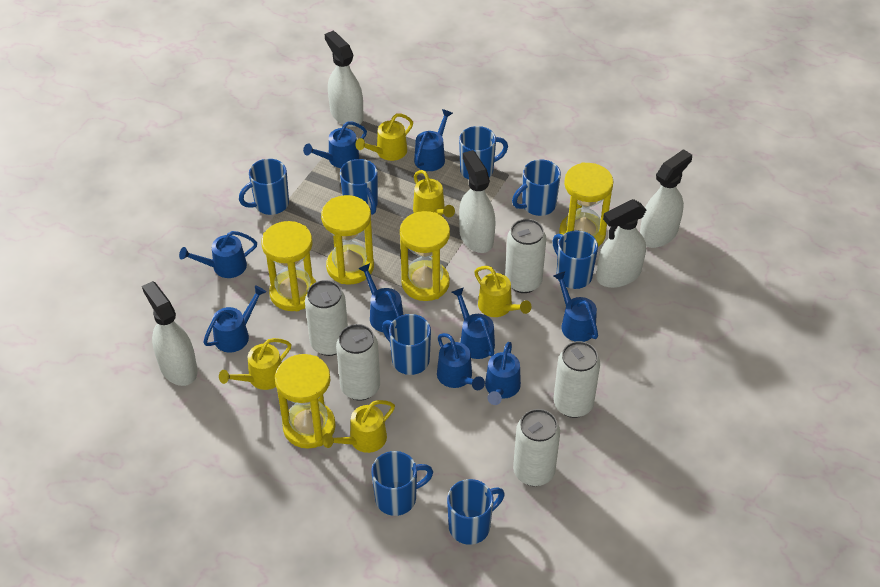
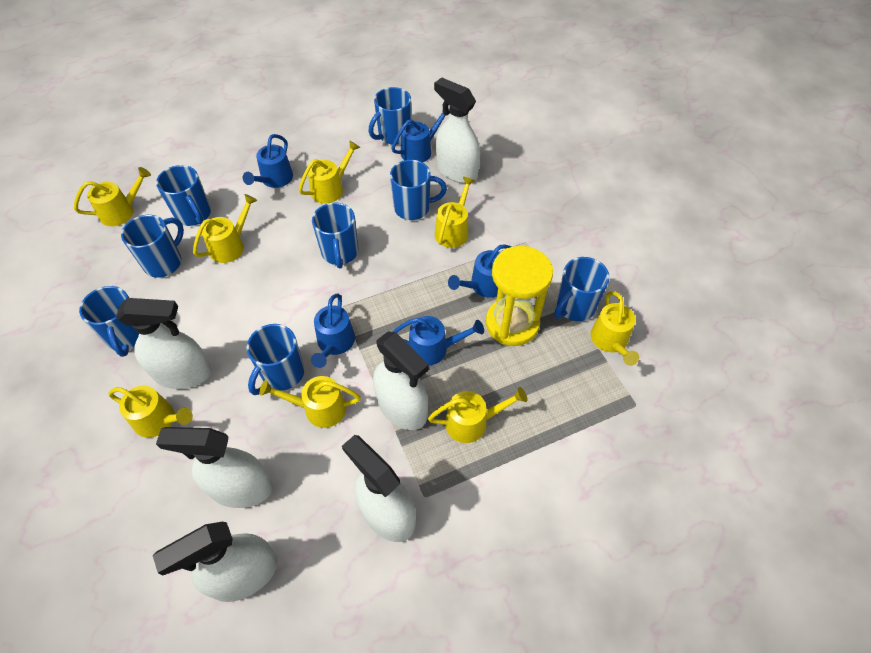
blue watering can: [179,231,257,278] [203,285,266,352] [303,121,367,168] [358,263,403,332] [414,109,453,171] [437,333,485,390] [452,288,495,359] [485,342,521,405] [553,272,598,342] = 9 -> [243,134,293,188] [311,294,355,368] [391,110,450,162] [393,316,484,366] [448,244,511,298] = 5
white can: [305,280,348,356] [336,324,380,400] [505,219,546,293] [513,409,560,486] [554,341,600,418] = 5 -> none = 0
white spray bottle: [142,281,198,386] [325,31,364,127] [459,150,495,253] [596,199,646,288] [640,149,692,248] = 5 -> [116,298,212,389] [153,522,278,602] [156,427,273,508] [342,435,416,542] [373,332,429,430] [434,77,480,183] = 6
yellow hourglass: [261,221,316,311] [275,354,336,449] [321,195,374,284] [400,211,450,301] [559,162,613,247] = 5 -> [486,246,553,346] = 1
yellow watering can: [219,338,291,390] [322,400,395,453] [355,113,413,161] [413,170,455,217] [474,266,531,317] = 5 -> [74,167,151,226] [108,386,193,438] [193,194,257,263] [259,376,361,428] [299,140,360,203] [428,387,528,443] [435,176,475,248] [590,291,639,366] = 8

